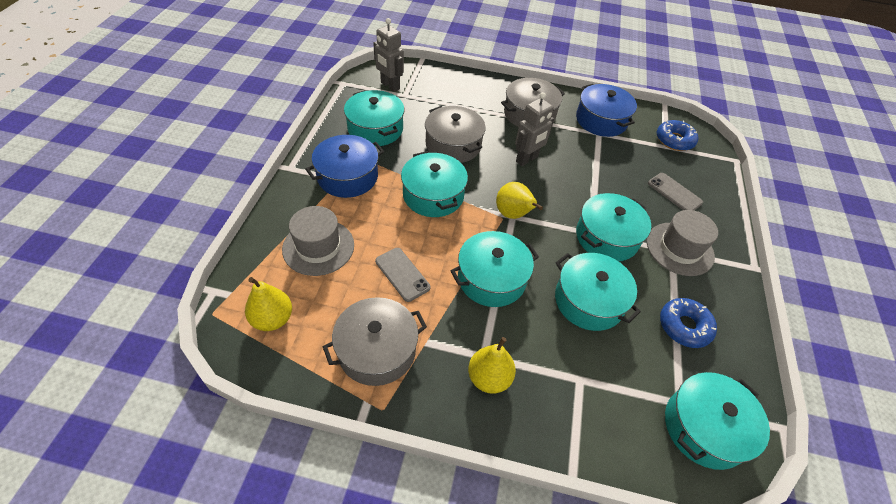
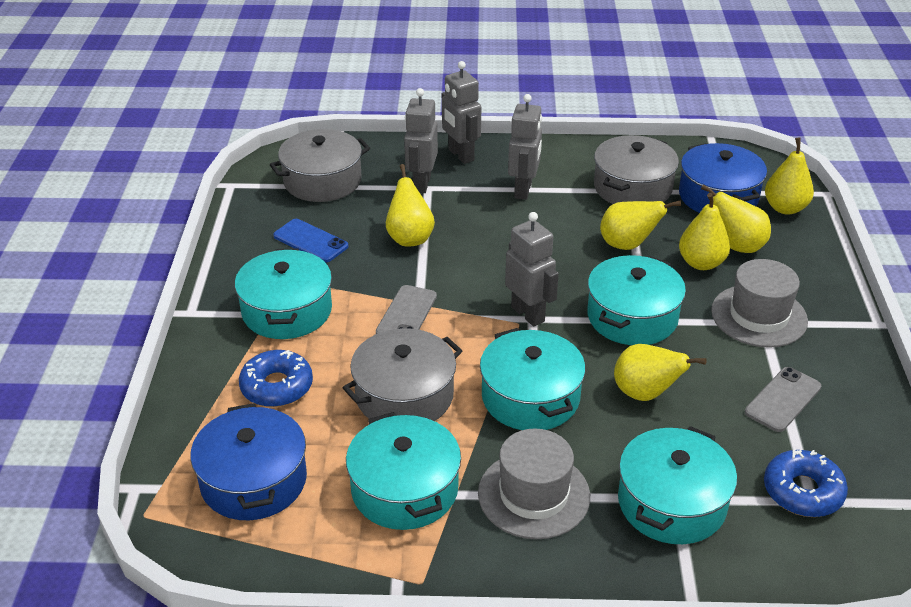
blue phone: none = 0 -> [273,219,348,262] = 1
grey robot: [373,18,404,92] [515,92,554,166] = 2 -> [404,88,438,193] [442,61,481,164] [505,212,559,326] [508,94,542,200] = 4
turquoise pot: [344,90,404,146] [401,151,468,217] [450,231,539,307] [555,253,641,331] [576,193,651,262] [665,372,770,470] = 6 -> [235,248,332,339] [346,412,461,530] [480,328,586,430] [587,255,686,345] [618,426,737,544] = 5
yellow pear: [245,277,292,331] [468,337,516,394] [496,182,543,219] = 3 -> [386,164,435,246] [600,200,681,250] [614,344,707,401] [679,193,730,270] [701,184,771,253] [765,138,814,215] = 6

